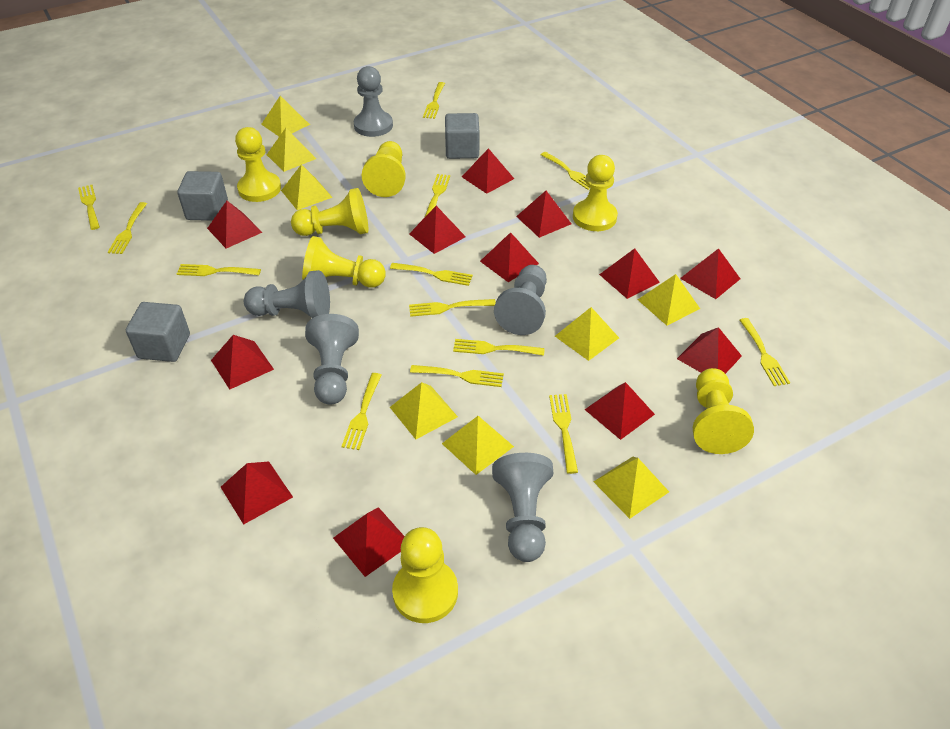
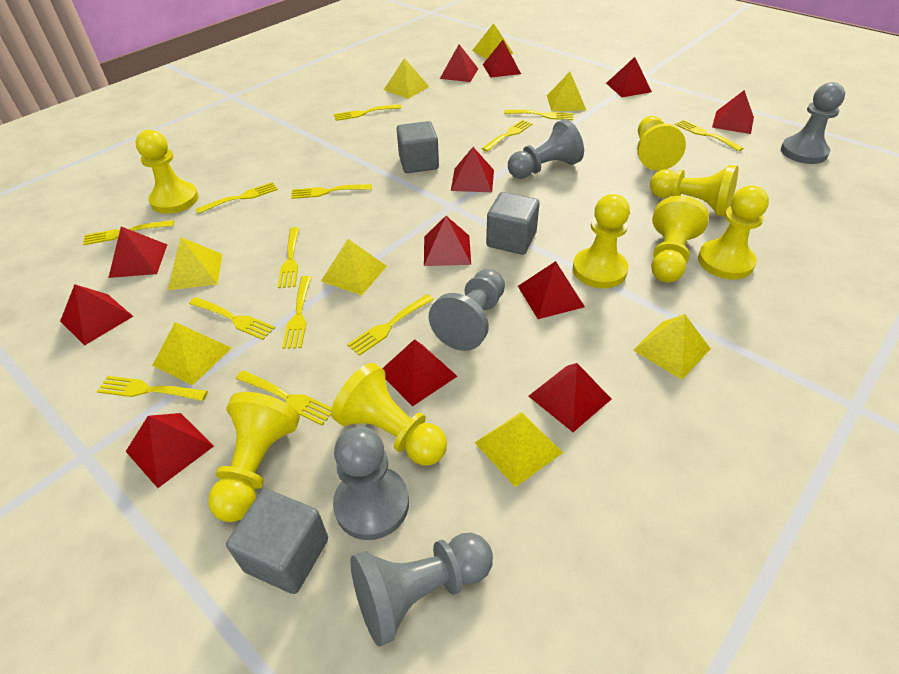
yellow pawn: [235,127,281,202] [291,188,368,236] [302,236,386,288] [362,141,406,197] [392,527,458,623] [573,155,618,231] [693,368,754,454] = 7 -> [135,130,199,214] [208,392,300,522] [331,363,447,466] [573,194,630,288] [637,116,686,171] [650,165,738,217] [651,196,709,283] [698,186,769,279] = 8

